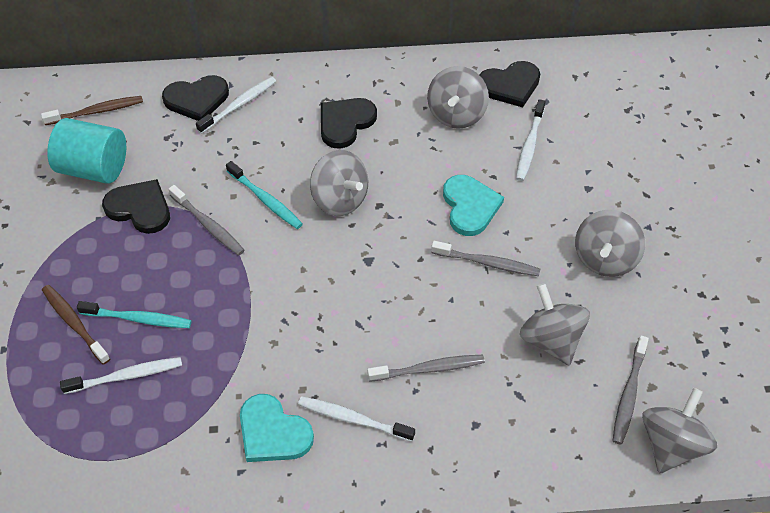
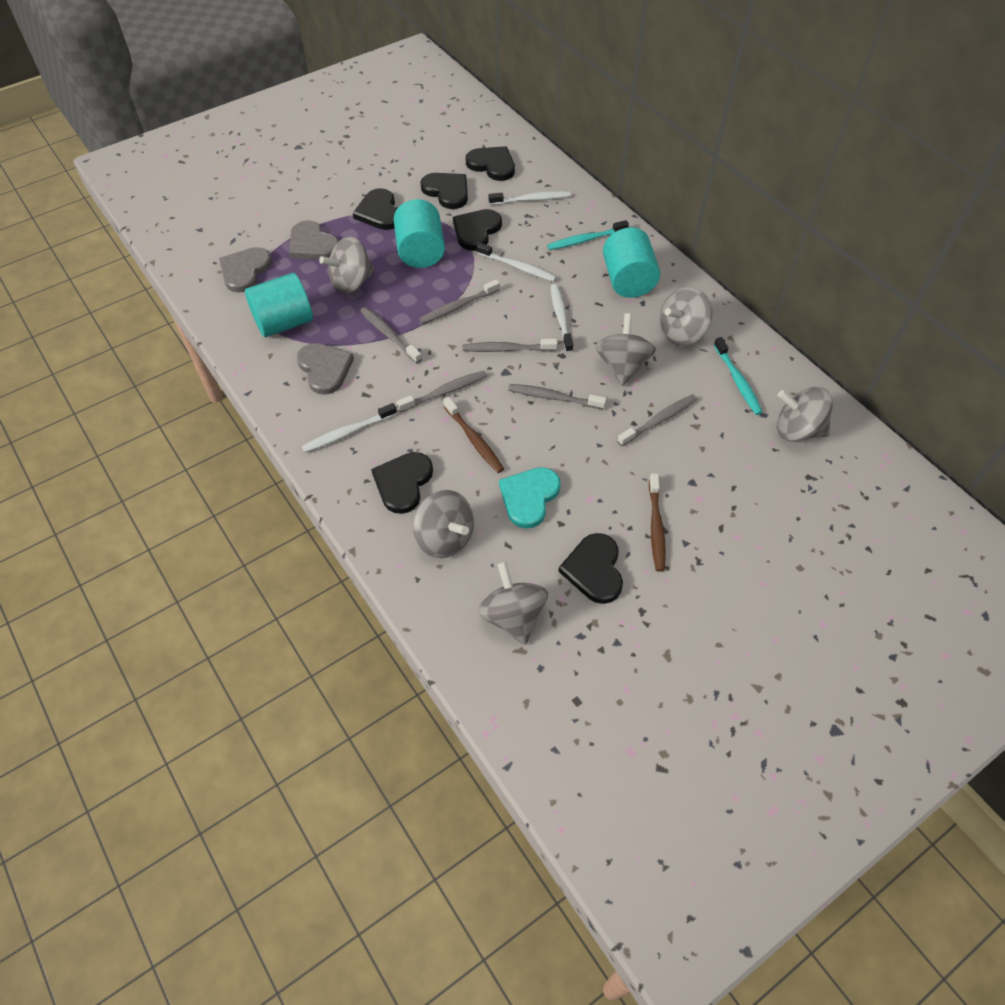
black heart: [102,179,170,234] [162,75,229,121] [321,98,377,149] [479,61,540,107] = 4 -> [353,188,398,230] [371,452,433,514] [420,173,468,209] [453,209,502,251] [466,146,515,181] [558,533,623,604] = 6
grey heart: none = 0 -> [219,247,272,293] [289,220,339,260] [297,343,354,395] = 3
grey spinning top: [310,150,368,216] [427,66,489,129] [520,283,590,365] [575,210,645,277] [642,388,717,473] = 5 -> [319,237,375,294] [413,490,474,558] [478,561,548,645] [595,313,656,386] [660,286,712,346] [777,387,833,442] = 6
grey toothbrush: [168,185,245,255] [367,355,485,382] [431,241,540,276] [612,336,649,444] = 4 -> [360,307,422,364] [396,371,487,413] [419,279,500,324] [463,339,557,352] [508,384,606,410] [617,394,697,446] = 6
turquoise cylinder: [47,118,126,184] = 1 -> [245,273,313,337] [393,199,445,268] [603,227,660,298] = 3
turquoise heart: [240,394,314,462] [443,175,504,236] = 2 -> [499,467,561,529] = 1

